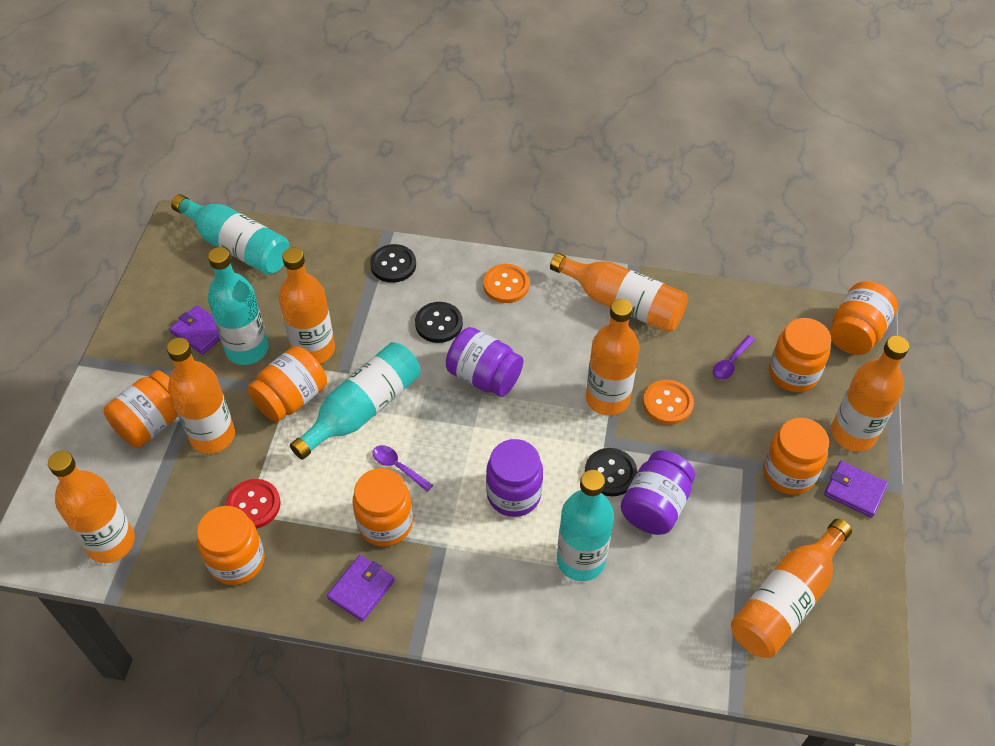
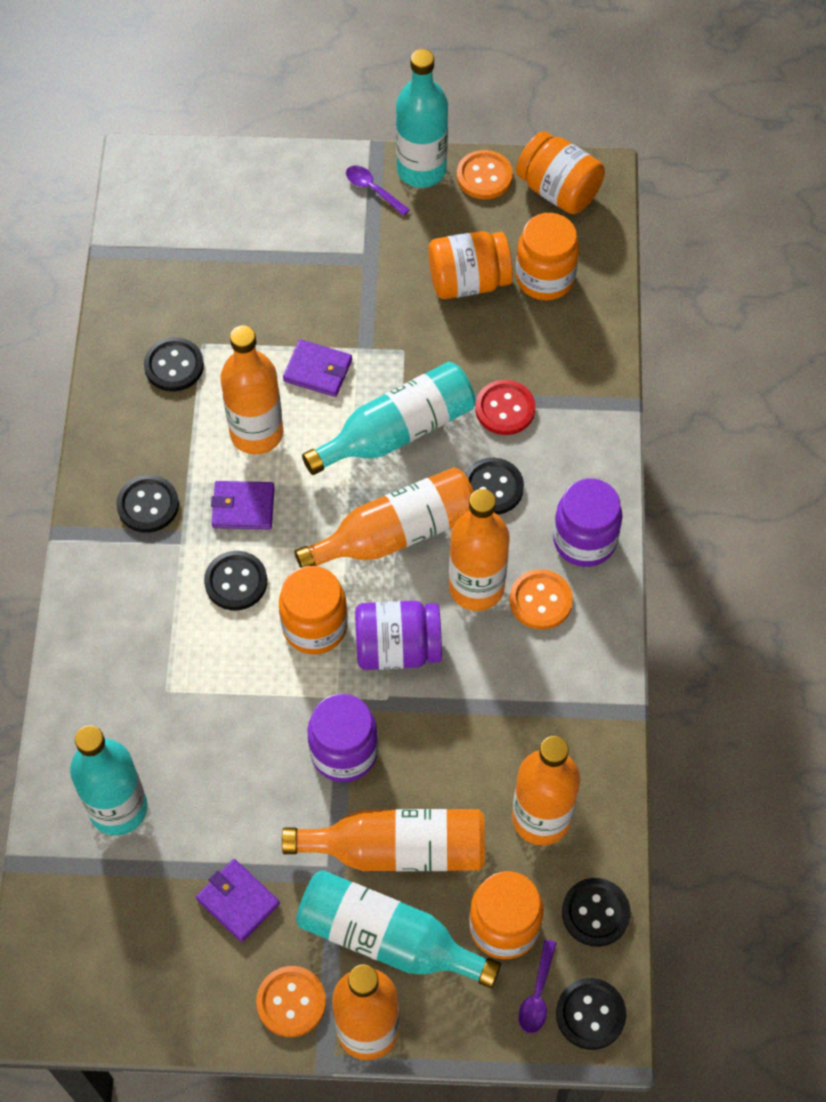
black button: [370,244,416,283] [415,302,463,343] [585,448,637,496] = 3 -> [116,475,179,533] [144,337,204,391] [204,551,267,610] [465,458,524,515] [556,978,626,1050] [562,878,630,947] = 6
orange bottle: [48,451,135,563] [167,338,235,454] [279,248,335,364] [550,253,688,332] [586,299,639,416] [731,519,852,658] [831,336,909,452] = 7 -> [220,325,283,455] [282,809,485,871] [294,467,474,568] [332,964,399,1060] [449,489,510,611] [512,736,580,845] = 6
orange button: [483,264,529,303] [643,380,694,425] = 2 -> [256,966,326,1037] [457,150,513,199] [509,569,573,630] = 3
orange jar: [104,370,178,448] [197,506,265,585] [247,346,327,422] [353,468,413,547] [763,418,829,495] [769,318,831,392] [830,281,897,355] = 7 -> [279,566,348,654] [428,231,513,299] [469,871,544,959] [516,131,605,214] [516,213,579,301] = 5

